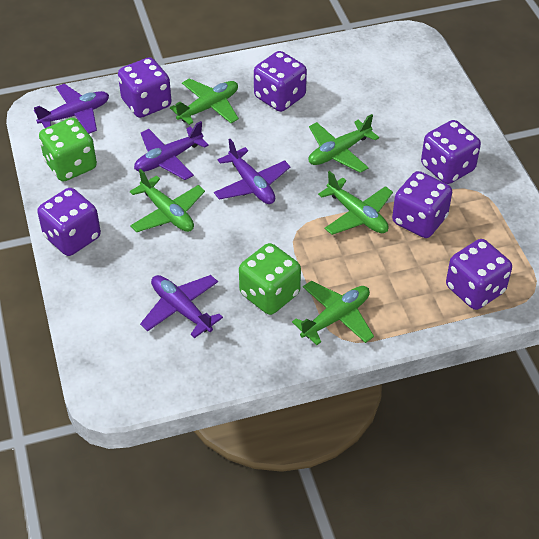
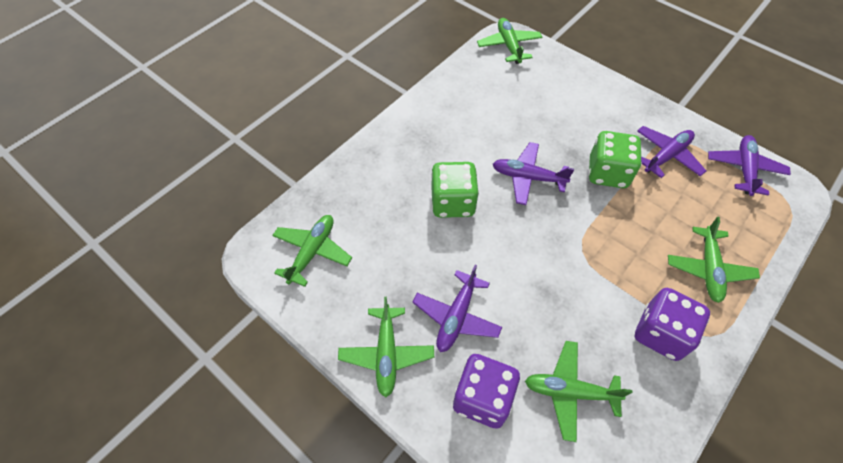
purple dice: [37,188,101,256] [118,57,172,118] [254,51,307,112] [392,171,452,238] [421,120,481,184] [446,239,512,310] = 6 -> [453,354,520,429] [635,288,710,361] = 2

